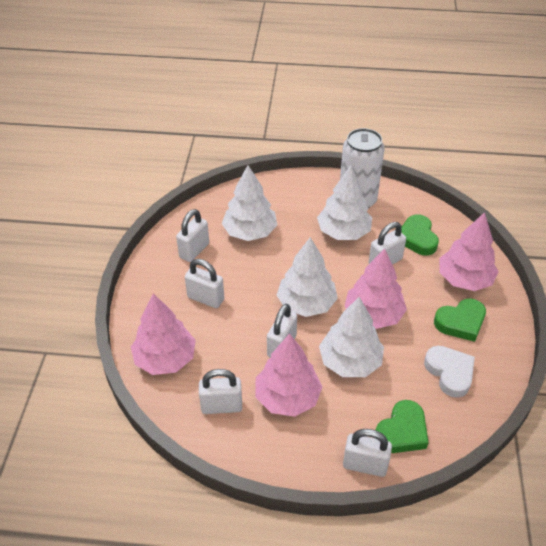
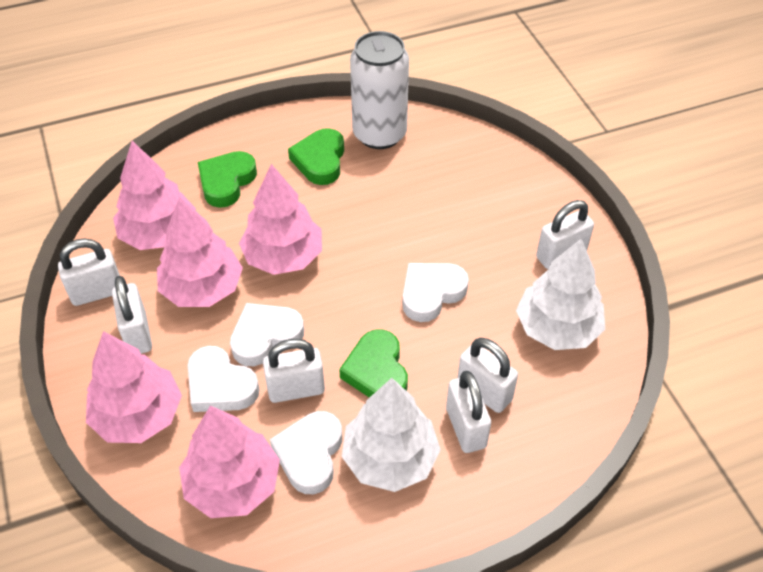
pink tree: [131,294,196,375] [256,333,322,417] [344,248,407,329] [439,212,499,291] = 4 -> [86,331,182,443] [113,141,196,250] [157,197,243,307] [179,405,280,518] [239,164,322,275] = 5
white heart: [424,346,475,398] = 1 -> [188,346,260,412] [230,303,304,366] [270,411,342,494] [403,263,469,322] = 4
white tree: [222,165,277,241] [277,237,338,317] [317,165,372,240] [319,297,384,377] = 4 -> [342,378,441,492] [516,239,605,350] = 2

